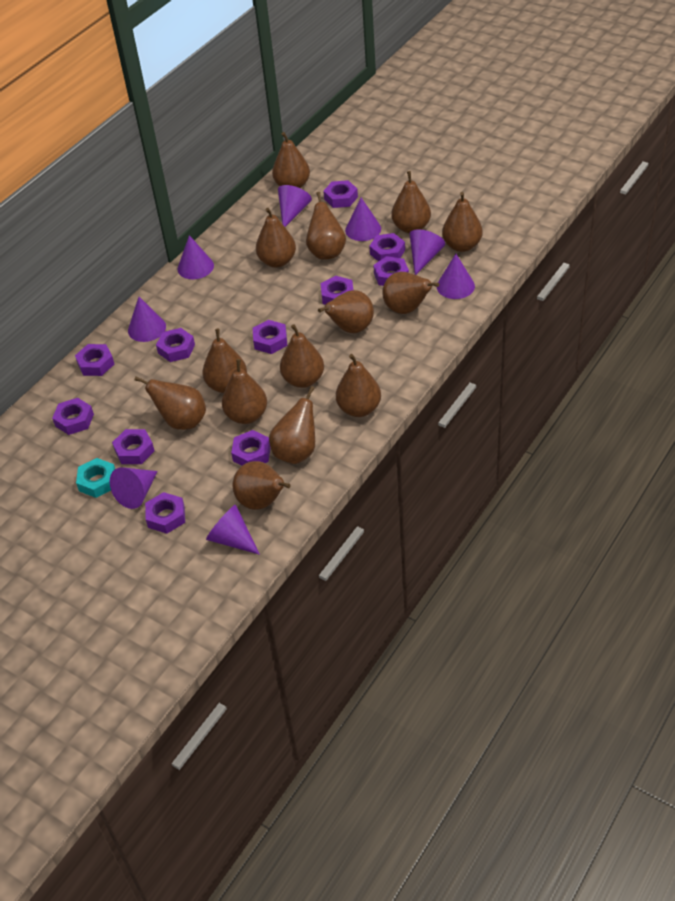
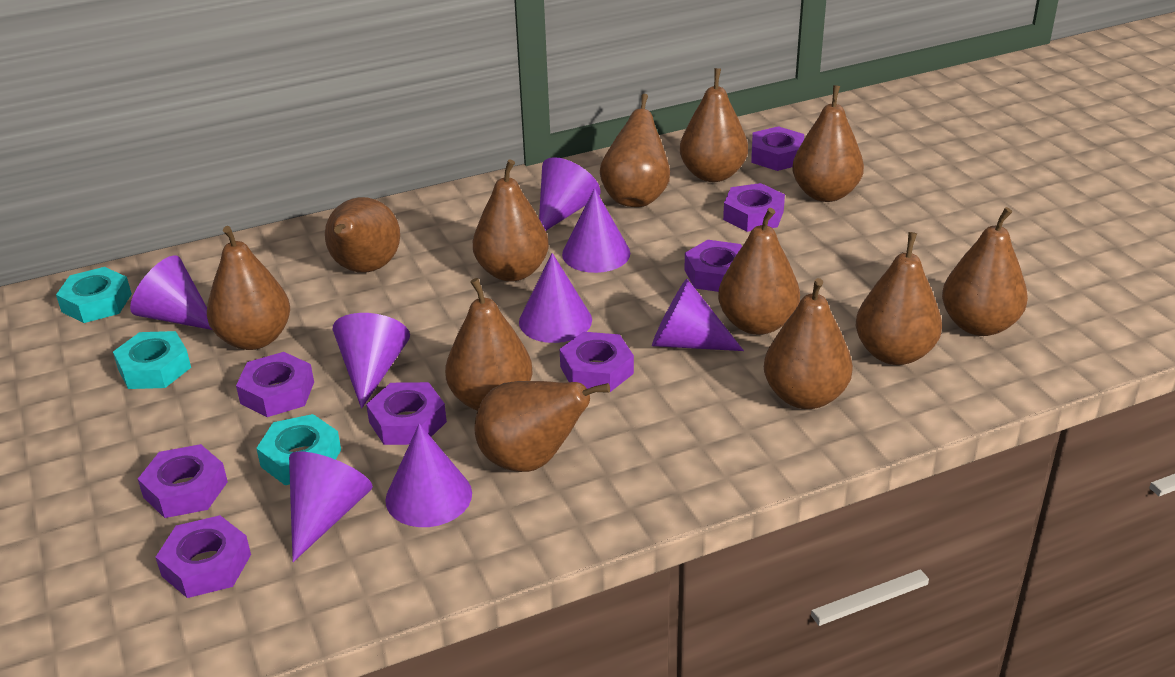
brown pear: [135,376,206,430] [202,329,247,393] [222,359,267,424] [232,461,291,510] [256,208,296,268] [269,386,315,464] [272,132,310,188] [280,325,324,388] [306,192,346,260] [318,290,374,333] [336,354,381,417] [382,272,439,314] [391,171,431,233] [442,192,483,252] = 14 -> [207,226,290,350] [325,197,400,273] [445,278,533,411] [473,159,549,282] [474,381,610,472] [600,94,670,207] [680,68,748,182] [718,208,800,335] [764,278,853,409] [792,85,864,202] [856,232,942,365] [942,207,1028,336] = 12
purple nut: [52,398,94,435] [75,344,114,376] [112,429,155,464] [145,492,185,534] [156,328,195,362] [231,430,271,466] [253,320,287,354] [321,276,353,305] [323,180,358,208] [369,233,405,262] [373,256,409,286] = 11 -> [138,444,228,518] [156,515,251,598] [236,352,314,417] [366,382,447,445] [560,332,634,392] [684,240,742,292] [723,183,785,232] [751,126,804,171] = 8
turquoise nut: [76,458,115,498] = 1 -> [56,267,132,323] [113,331,191,389] [256,414,341,485] = 3

